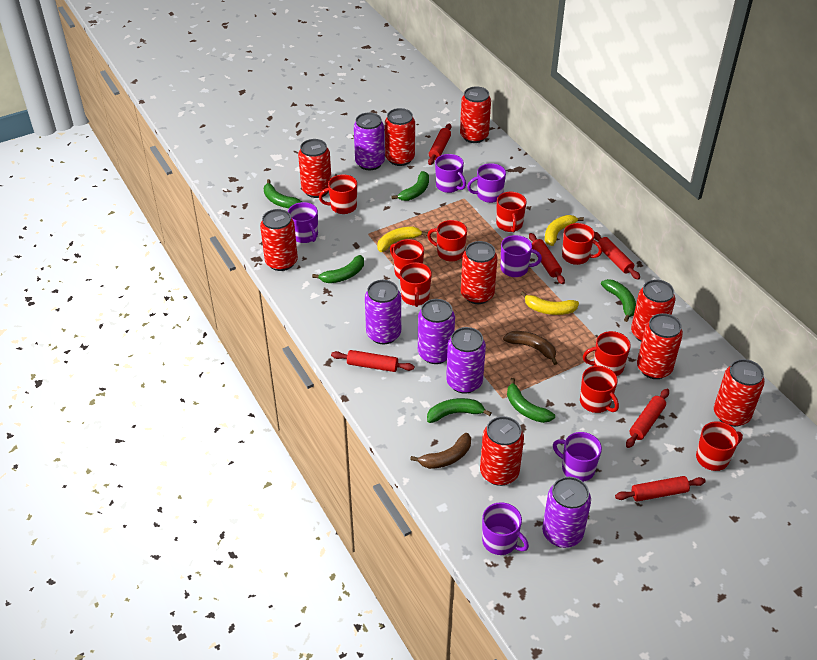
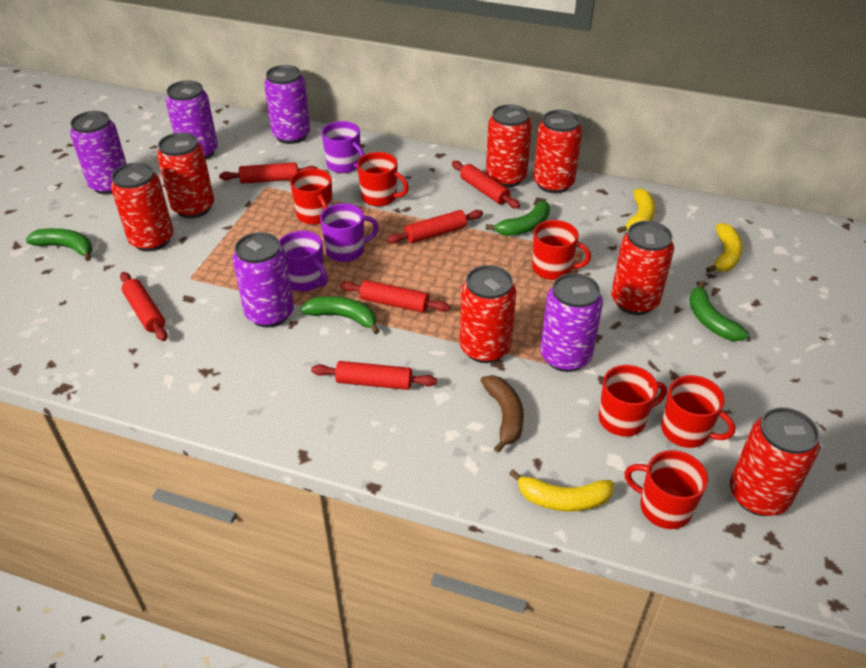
brown banana: [410,433,471,469] [503,331,557,365] = 2 -> [480,375,524,453] = 1
green banana: [264,179,302,208] [312,255,364,283] [391,171,429,201] [427,398,491,423] [507,378,555,423] [601,279,636,322] = 6 -> [26,228,93,261] [301,296,379,334] [486,201,550,236] [689,281,749,341] = 4
purple mug: [288,202,318,243] [435,154,466,193] [467,163,506,203] [482,502,529,555] [501,235,542,277] [553,432,602,482] = 6 -> [279,231,328,292] [320,203,379,262] [322,121,364,173] = 3
red can: [260,209,298,271] [298,139,331,198] [385,108,415,166] [460,86,491,143] [461,241,498,304] [480,416,524,486] [631,279,675,342] [637,313,683,379] [714,359,765,427] = 9 -> [111,163,173,251] [157,132,214,218] [460,265,516,363] [486,104,532,187] [533,110,582,193] [611,221,674,315] [730,407,819,516] = 7
red mug: [319,174,357,214] [390,239,424,279] [400,262,432,307] [427,220,467,261] [496,192,527,232] [562,223,602,265] [580,366,619,413] [583,331,631,376] [696,421,743,471] = 9 -> [290,169,333,225] [357,152,409,207] [532,220,591,280] [599,365,667,437] [624,450,708,529] [661,375,735,448] = 6

